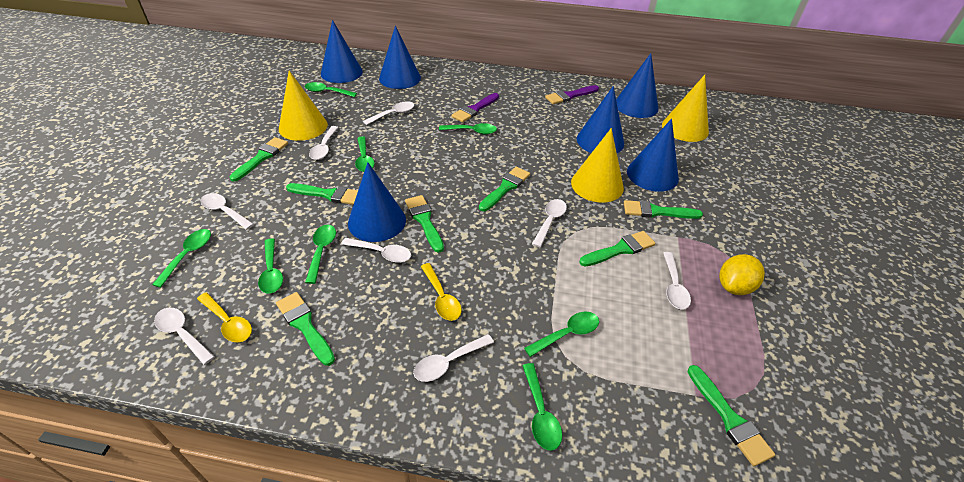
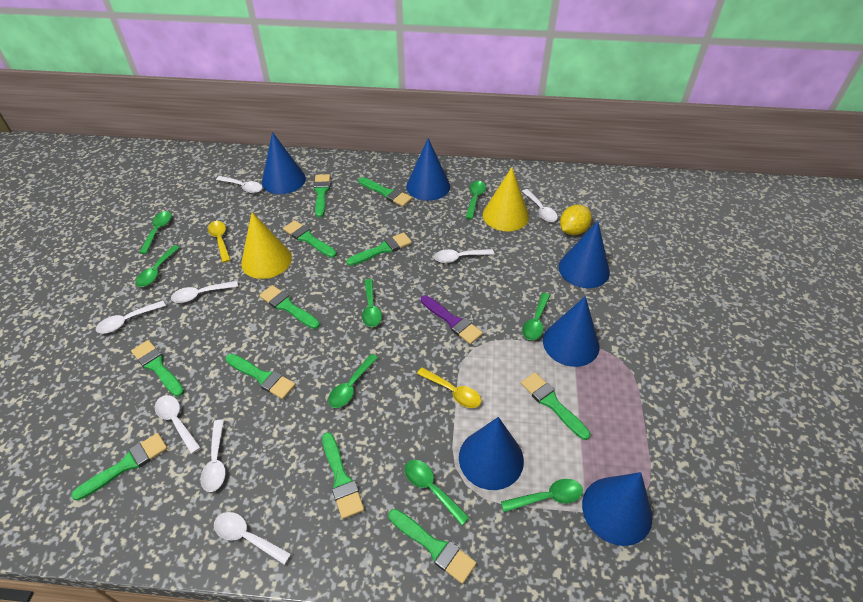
green brush: [229,137,288,182] [276,292,335,366] [286,183,358,205] [405,195,444,253] [479,167,530,211] [579,231,655,267] [624,200,703,219] [688,365,775,466] = 8 -> [71,433,168,501] [131,340,184,397] [225,354,296,399] [259,285,320,329] [283,220,336,258] [314,174,330,217] [322,432,364,519] [346,232,412,266] [359,177,412,207] [389,509,476,584] [521,372,590,440] = 11
purple brush: [452,93,499,122] [545,85,599,104] = 2 -> [421,295,483,344] = 1
yellow cone: [279,71,328,141] [571,128,624,203] [662,75,709,142] = 3 -> [241,212,292,279] [483,167,529,231] = 2

